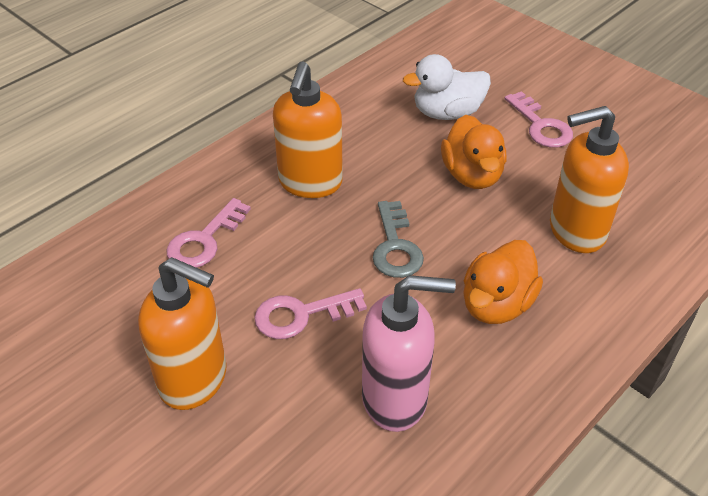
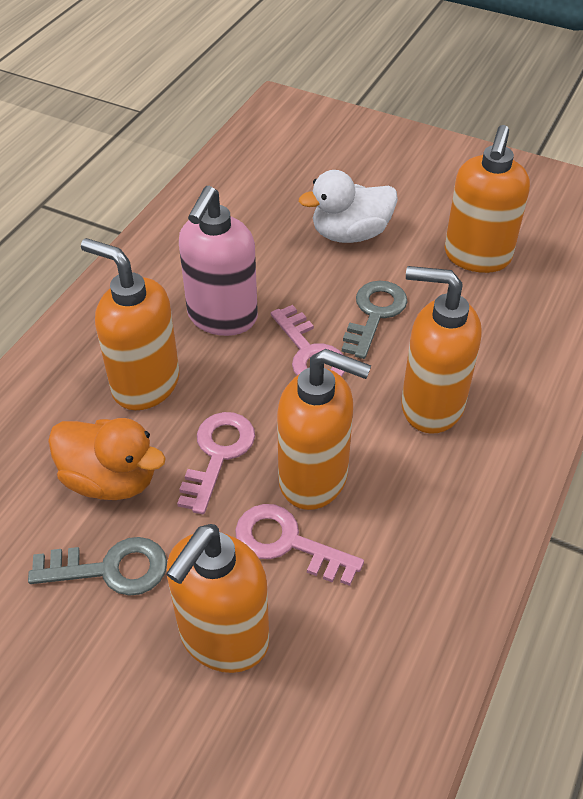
grey key: [372,201,424,278] = 1 -> [28,537,167,596] [342,281,408,359] = 2
orange duck: [441,115,507,189] [463,240,543,324] = 2 -> [48,418,166,500] = 1
orange soap dispenser: [138,257,226,410] [273,62,343,198] [550,106,629,253] = 3 -> [81,238,180,410] [166,524,269,673] [277,349,371,510] [401,266,482,434] [445,125,530,273] = 5

